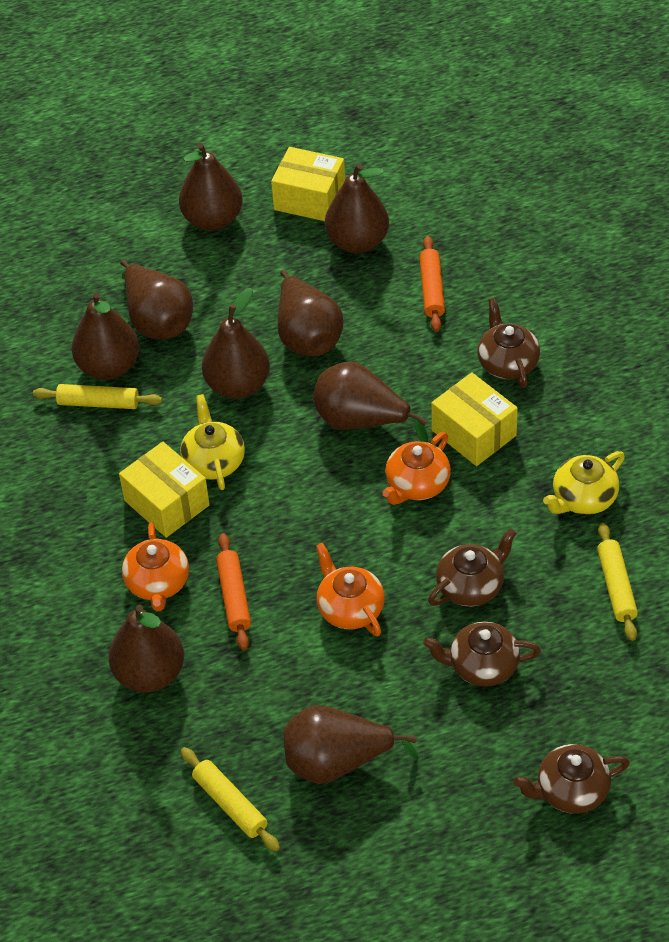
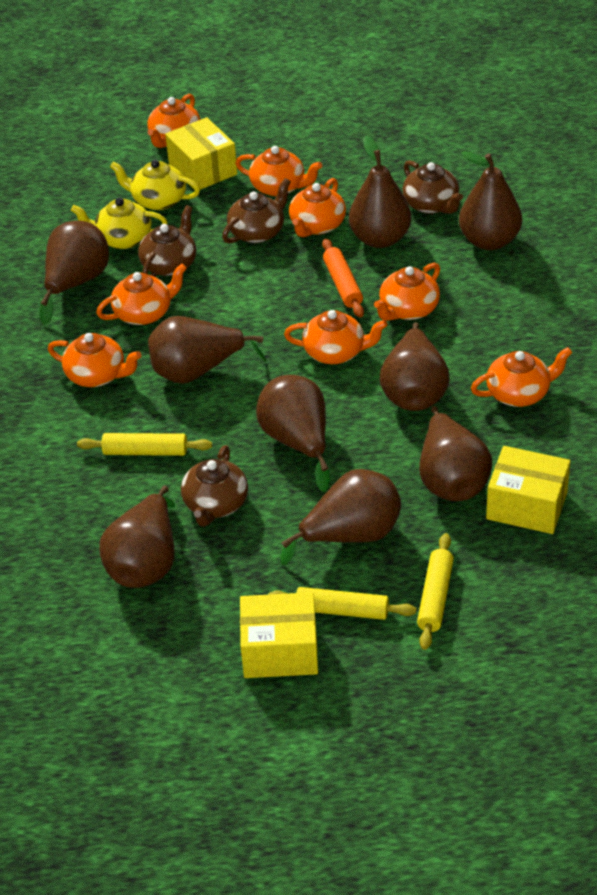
orange rolling pin: [216,533,251,650] [419,236,445,332] = 2 -> [322,239,364,318] = 1
orange teapot: [122,522,189,612] [316,543,385,636] [383,432,451,505] = 3 -> [48,333,142,387] [96,264,187,325] [147,94,200,148] [235,146,322,197] [284,310,388,364] [289,178,346,237] [374,263,440,321] [471,347,572,407] = 8

